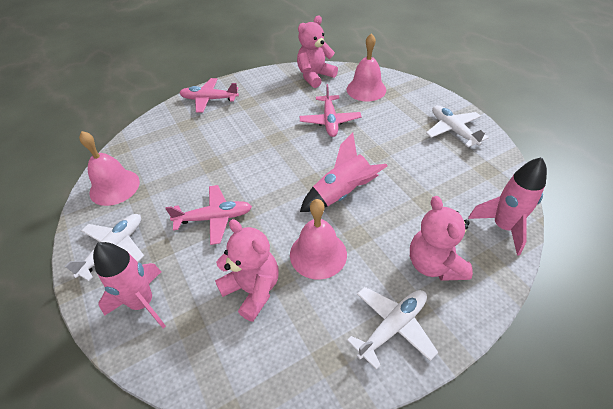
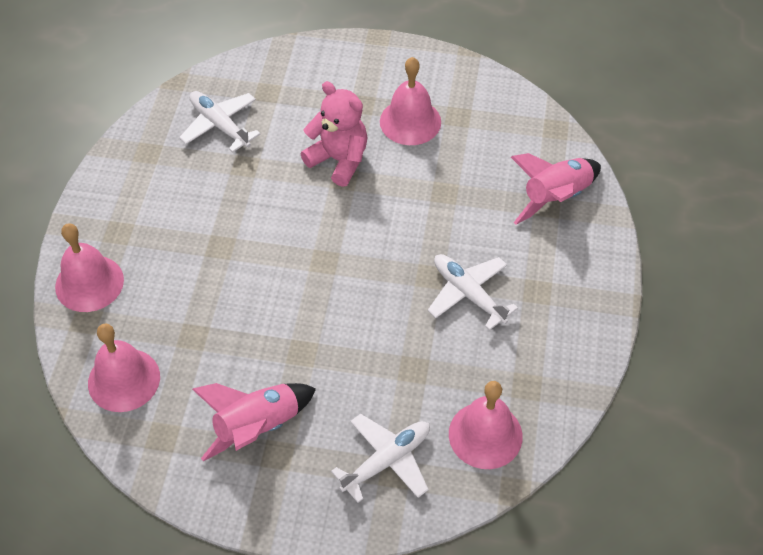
pink bell: [79,131,140,206] [290,199,347,279] [347,33,386,101] = 3 -> [55,223,124,312] [88,323,160,412] [380,57,441,145] [449,381,523,469] = 4
pink plane: [165,185,252,245] [180,78,239,113] [299,84,361,137] = 3 -> none = 0
pink rocket: [93,242,166,328] [300,133,388,212] [468,157,547,256] = 3 -> [192,383,316,461] [511,153,601,225] = 2
pink teddy bear: [215,219,279,322] [297,16,338,88] [410,196,473,281] = 3 -> [301,81,368,187] = 1

